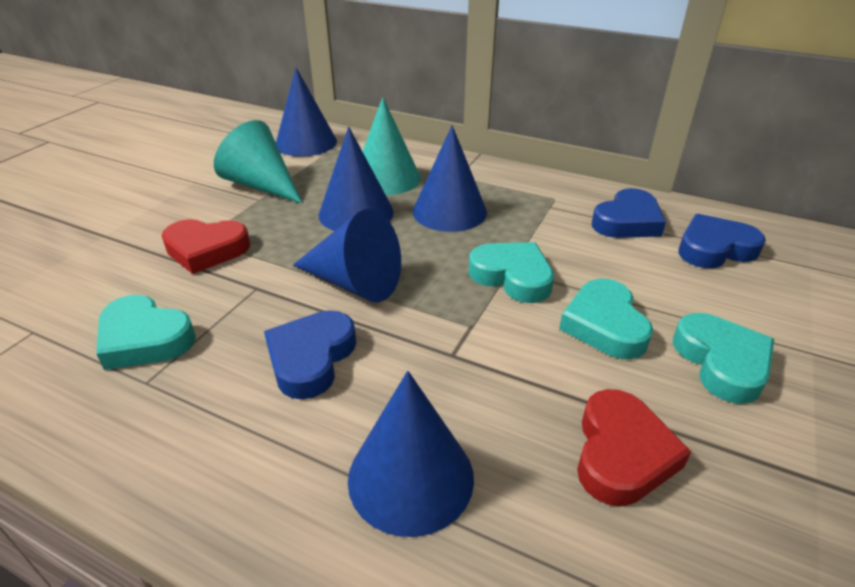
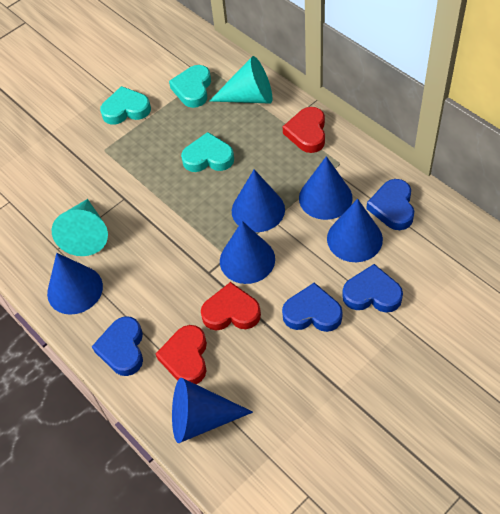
blue cone: [276,68,337,157] [293,209,401,302] [319,127,394,231] [348,371,474,537] [413,125,487,232] = 5 -> [47,253,103,315] [172,378,253,443] [220,221,275,284] [232,169,285,232] [299,156,353,220] [327,199,383,262] = 6
blue heart: [264,310,356,399] [592,188,666,238] [679,214,766,268] = 3 -> [92,316,143,376] [282,283,343,332] [342,264,403,313] [366,179,414,230] = 4
red heart: [162,219,250,274] [577,389,692,506] = 2 -> [156,325,207,384] [201,282,261,330] [283,107,325,153] = 3
turquoise heart: [96,295,196,370] [469,242,554,303] [559,279,653,359] [673,313,774,404] = 4 -> [100,86,151,125] [169,65,211,108] [181,132,234,172] = 3

